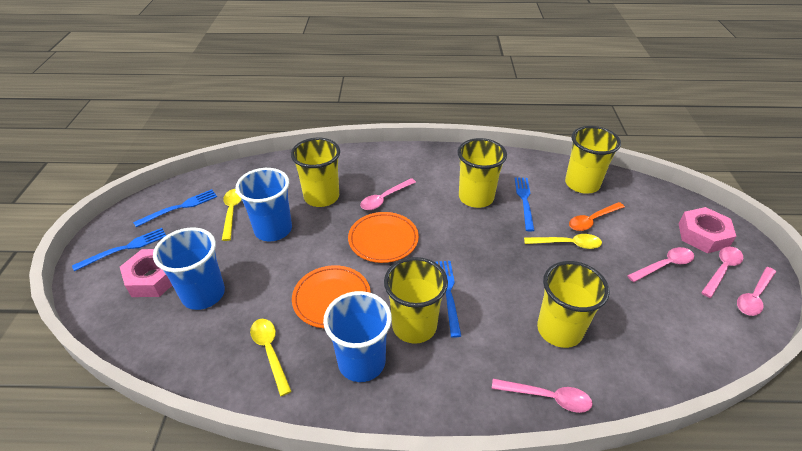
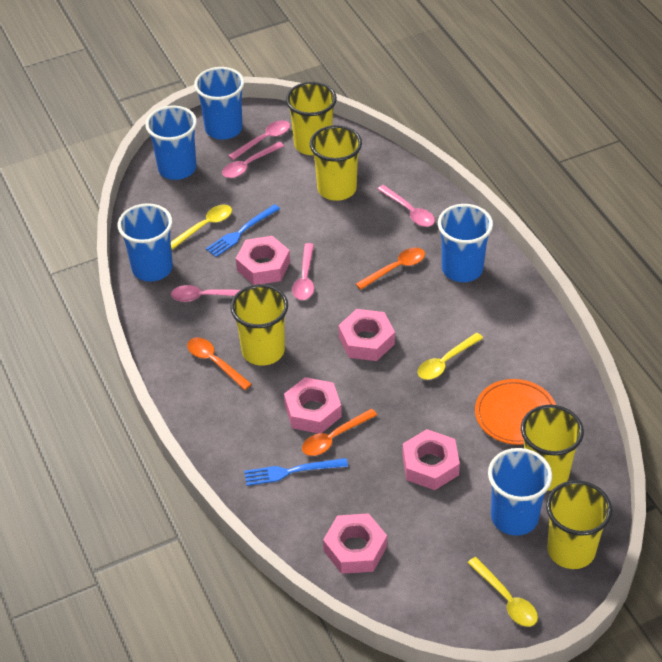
blue cup: [153,227,225,310] [235,168,292,241] [323,291,392,382] = 3 -> [118,203,173,282] [145,106,197,180] [194,67,244,140] [438,204,493,282] [488,448,552,536] = 5
blue fork: [72,228,166,271] [133,189,217,227] [435,261,461,338] [514,177,535,231] = 4 -> [206,204,280,257] [244,458,348,486] = 2
orange plate: [292,265,371,328] [348,212,419,263] = 2 -> [475,379,556,445] = 1
orange spoon: [569,202,625,231] = 1 -> [187,337,252,390] [302,409,377,456] [356,248,425,290] = 3
pink nut: [120,249,172,297] [678,207,736,253] = 2 -> [236,236,290,285] [284,377,342,434] [323,513,387,574] [338,309,395,361] [402,429,460,490] = 5

